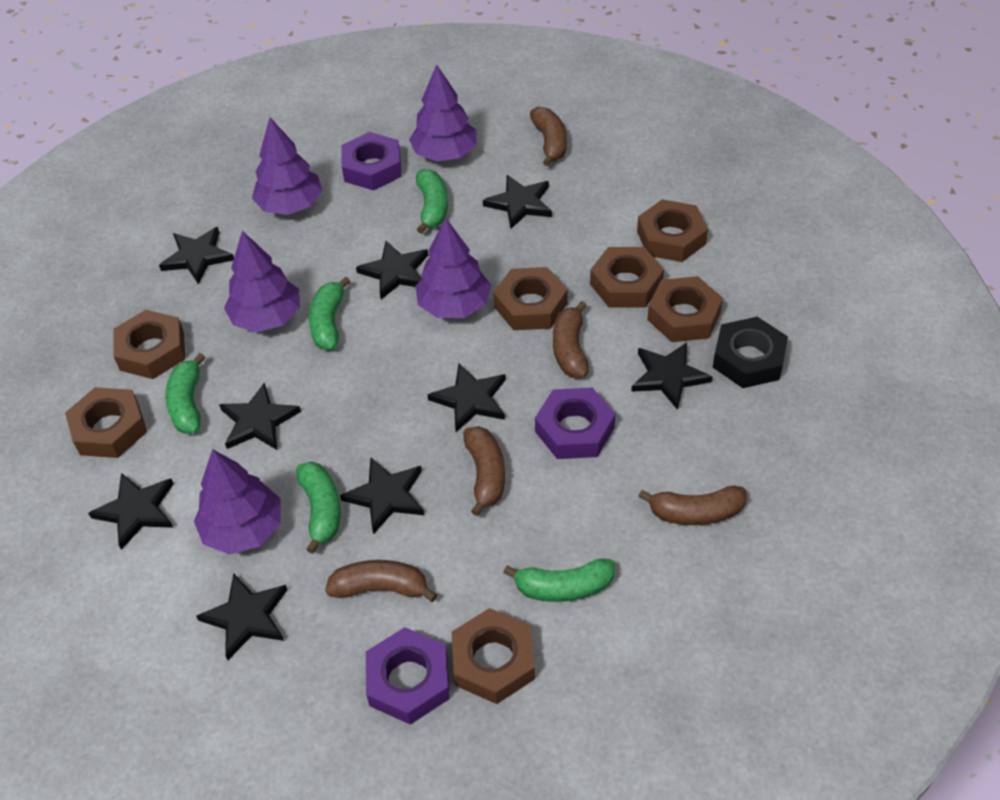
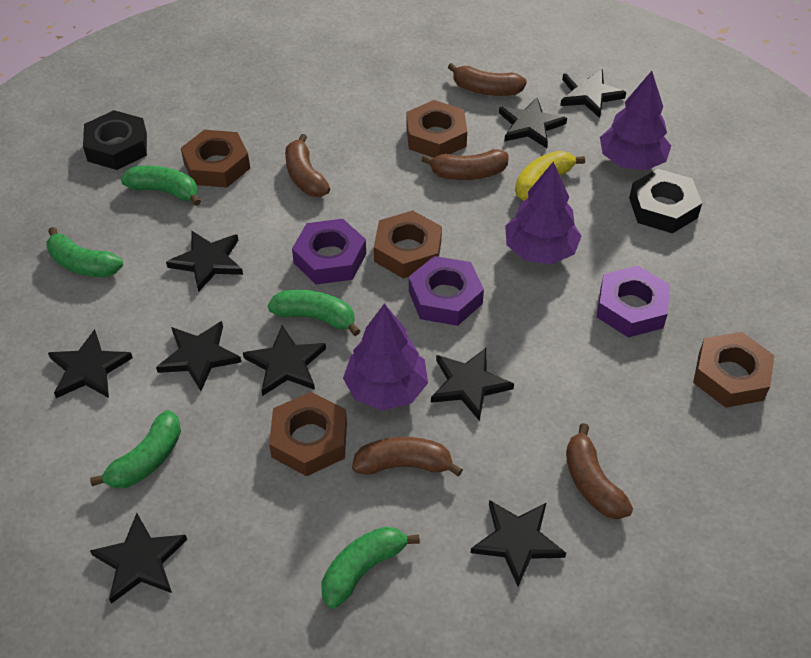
black nut: [713,317,788,388] = 1 -> [83,110,147,170] [629,169,702,233] = 2
brown nut: [65,387,147,458] [114,310,185,379] [452,608,535,704] [493,267,568,330] [590,247,664,308] [637,199,708,262] [647,276,723,342] = 7 -> [181,130,250,188] [269,392,347,476] [374,211,442,279] [407,100,467,158] [693,332,775,408] = 5
purple tree: [194,449,281,555] [224,231,300,332] [252,117,323,215] [409,64,476,162] [415,217,491,318] = 5 -> [343,303,428,410] [505,161,581,264] [600,71,671,170] = 3
yellow banana: none = 0 -> [515,151,585,201] = 1

